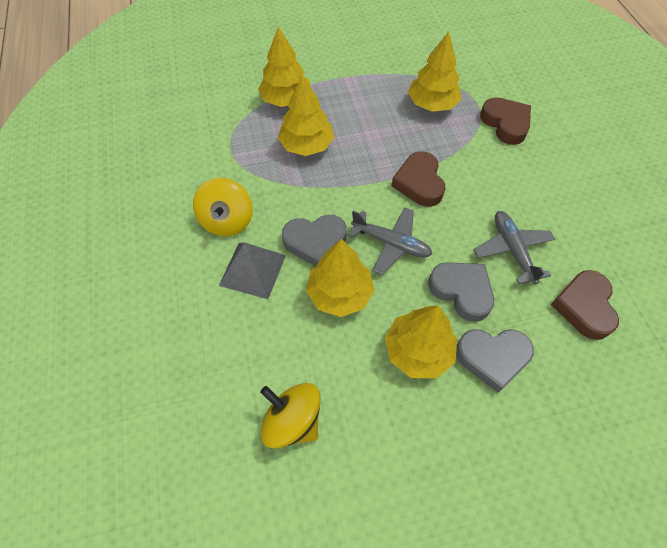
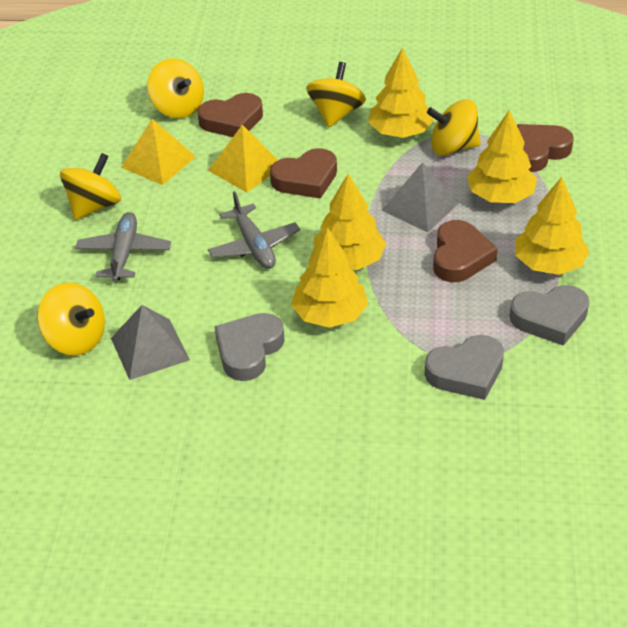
brown heart: [392,151,445,207] [480,97,531,145] [551,270,619,340] = 3 -> [197,93,263,137] [270,148,337,199] [433,220,498,282] [517,124,574,172] = 4
grey pyramid: [219,242,286,299] = 1 -> [111,305,190,380] [381,162,460,232] = 2
yellow pyramid: none = 0 -> [121,119,196,185] [208,125,278,193] = 2
yellow spinning top: [193,178,253,236] [260,383,321,449] = 2 -> [38,282,105,356] [60,153,121,220] [147,58,204,119] [306,62,366,127] [427,99,481,156] = 5

